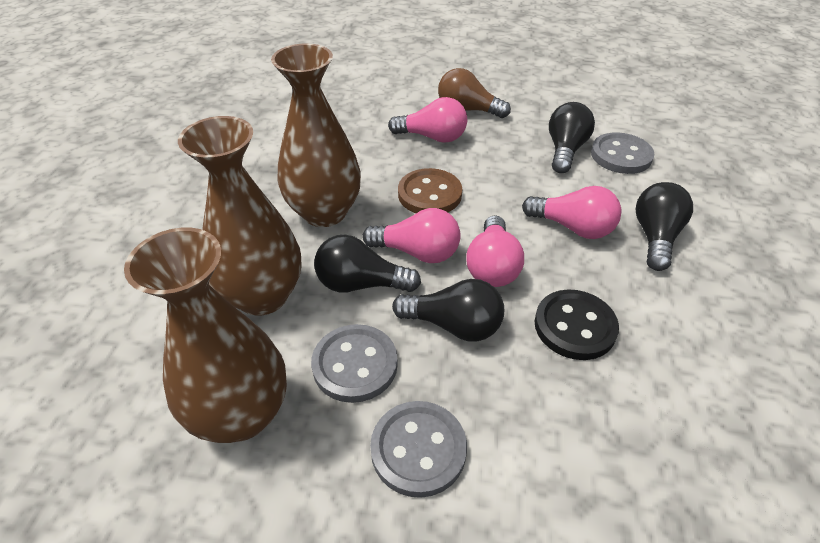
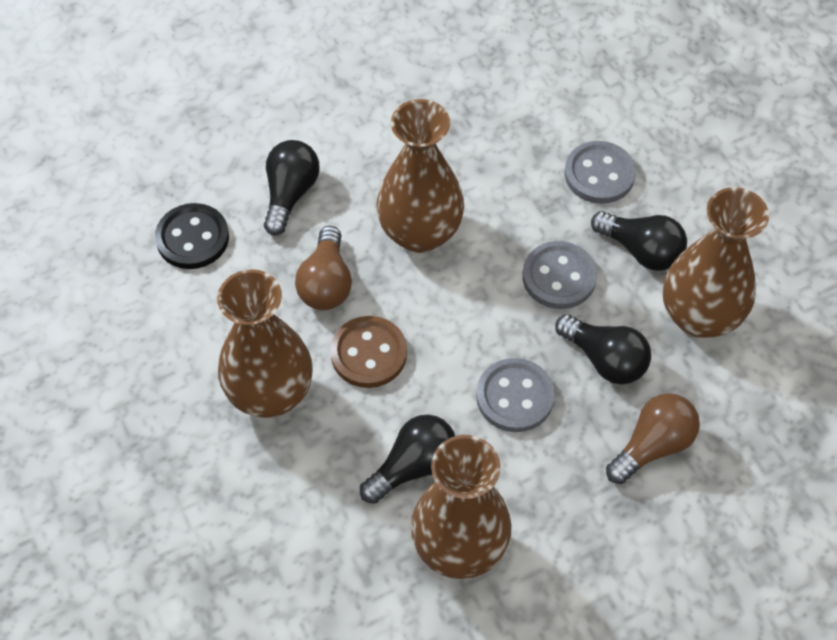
brown light bulb: [438,68,511,118] = 1 -> [295,226,352,310] [606,393,700,484] = 2
brown vase: [124,227,287,443] [178,116,302,316] [271,43,361,227] = 3 -> [217,269,313,418] [376,99,464,253] [411,435,512,579] [663,187,769,338] = 4
pink light bulb: [362,208,461,263] [388,97,467,143] [466,215,524,287] [522,186,621,239] = 4 -> none = 0

